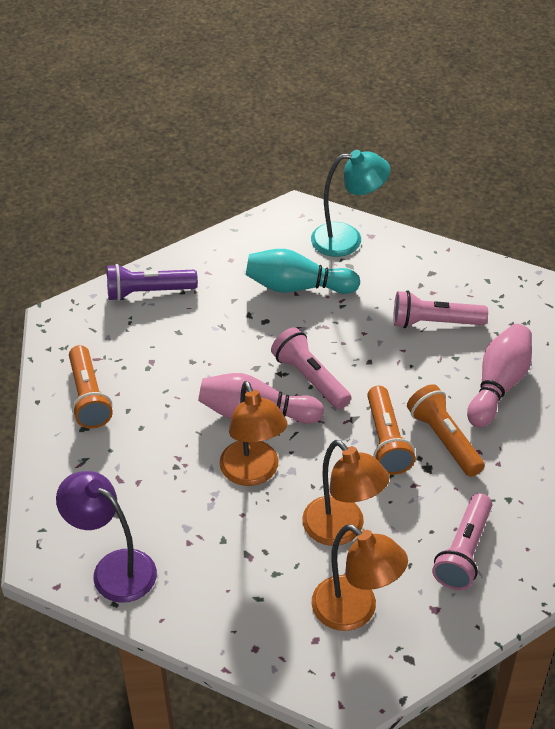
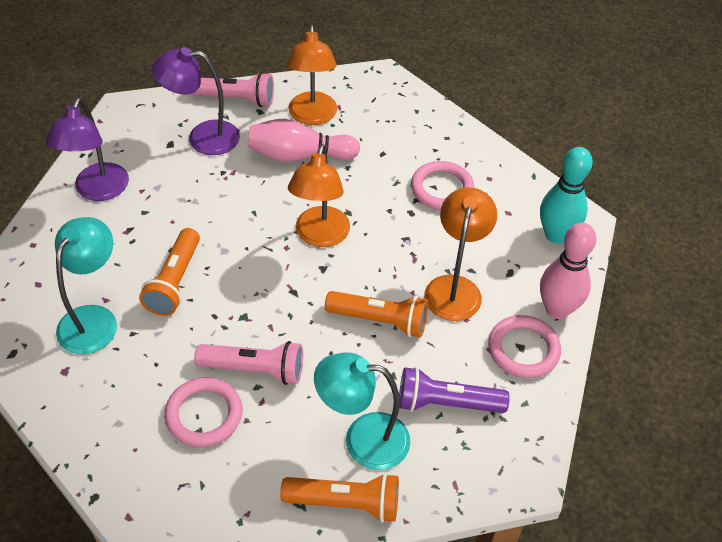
pink flashlight: [271,327,351,409] [393,290,488,328] [432,493,492,590] = 3 -> [191,72,274,107] [194,341,303,385] = 2
pink ring: none = 0 -> [164,377,242,447] [411,161,474,210] [488,315,561,378] = 3
purple lamp: [56,471,157,603] = 1 -> [46,98,129,201] [152,47,240,155] = 2
turquoise lamp: [311,150,390,257] = 1 -> [55,217,117,354] [314,352,410,470] = 2

